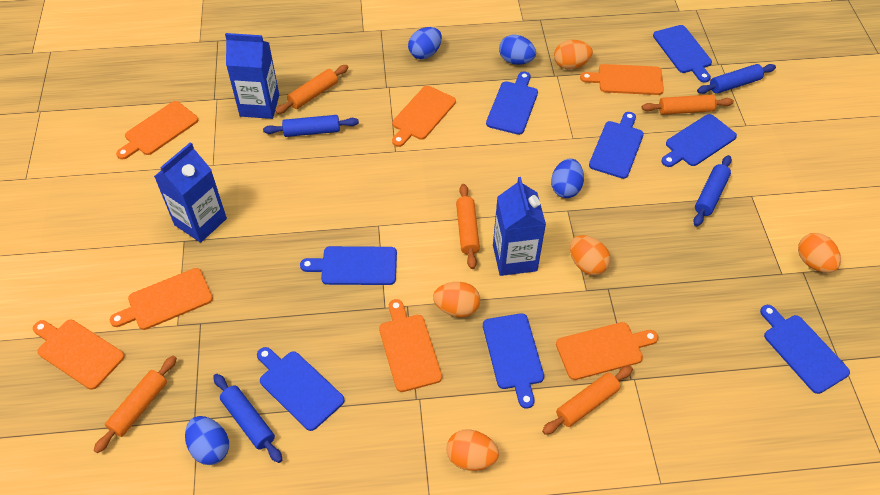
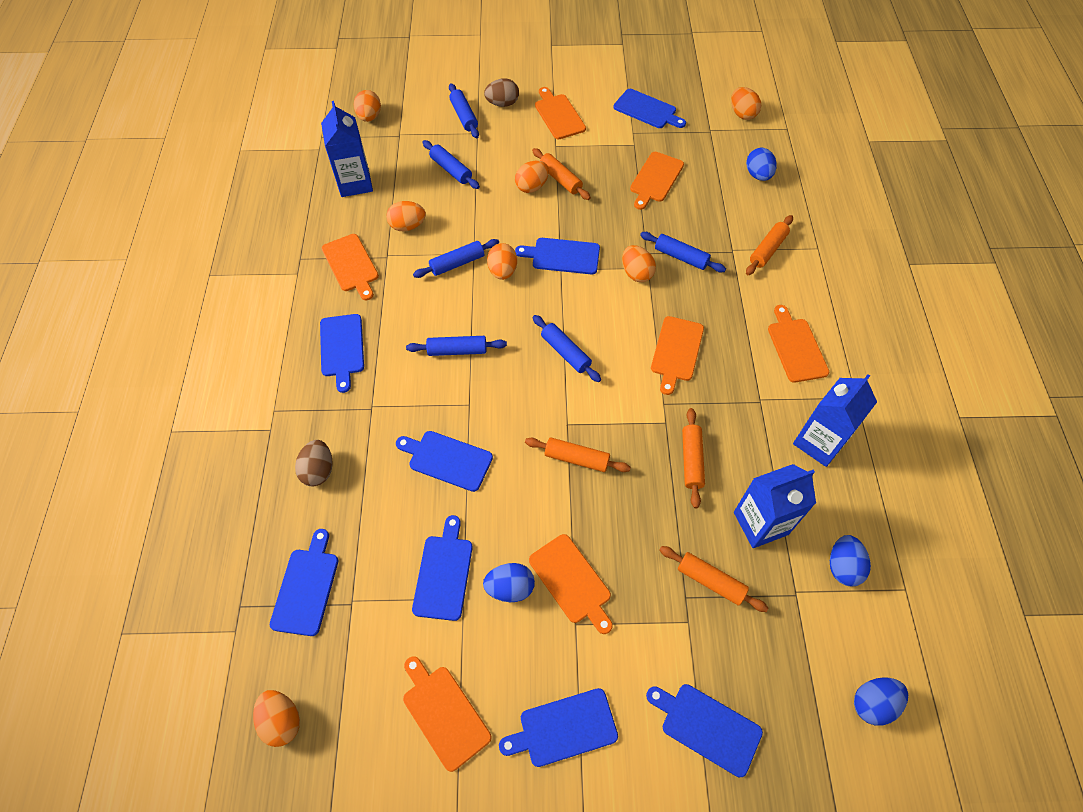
blue rolling pin: [213,374,282,463] [263,115,359,137] [693,155,732,226] [697,64,776,94] = 4 -> [406,336,507,356] [413,239,499,278] [423,140,480,189] [449,83,479,138] [533,315,601,382] [640,232,726,272] = 6
brown egg: none = 0 -> [295,440,332,486] [484,78,519,107] = 2
orange egg: [433,282,480,317] [446,429,499,471] [554,40,593,69] [570,235,610,275] [798,233,841,273] = 5 -> [253,690,300,747] [354,90,381,122] [386,201,426,231] [487,243,517,280] [515,161,549,193] [622,245,656,282] [731,87,761,120] = 7

